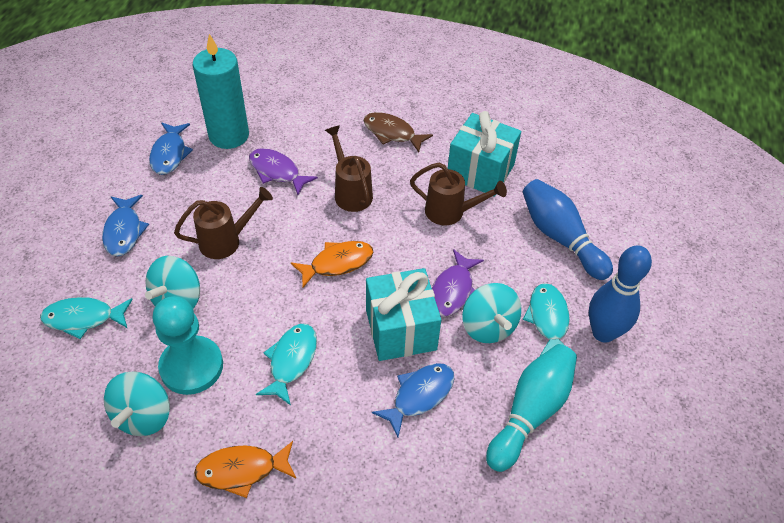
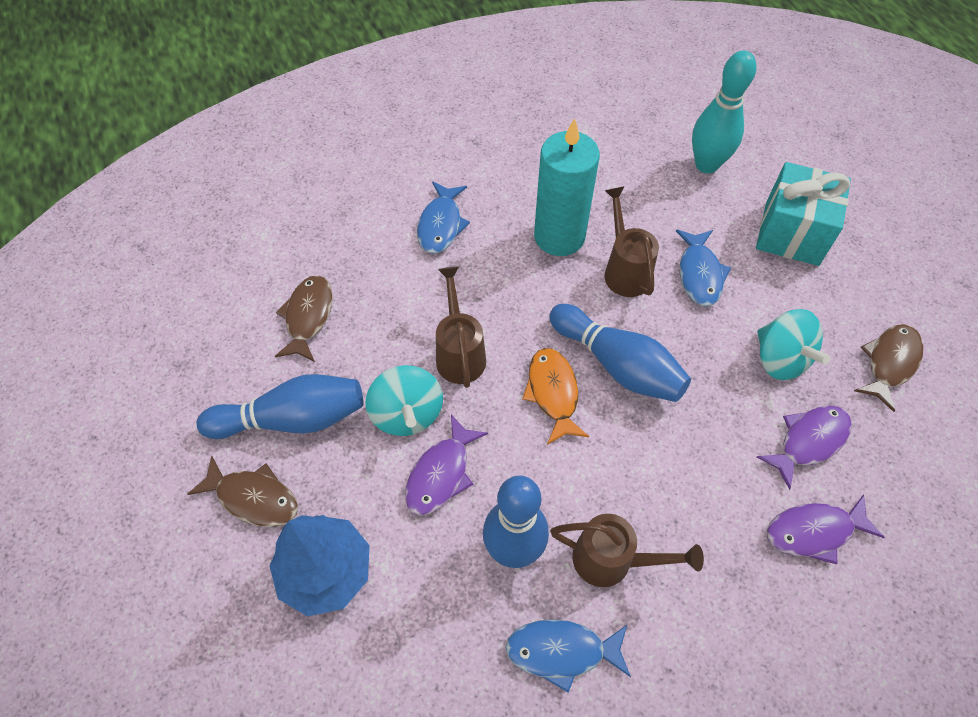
blue bowling pin: [523,179,613,280] [589,245,652,343] = 2 -> [196,374,363,439] [483,476,549,568] [549,304,691,402] = 3
blue tree: none = 0 -> [269,515,370,617] = 1
brown fish: [363,112,433,153] = 1 -> [188,456,298,527] [275,275,333,362] [854,324,923,412] = 3
orange fish: [194,441,296,498] [291,241,373,287] = 2 -> [522,348,589,445] = 1
purple fish: [249,148,318,195] [432,249,484,317] = 2 -> [405,415,488,516] [757,405,852,490] [767,494,884,565] = 3
turquoise fish: [40,297,133,339] [256,324,317,406] [522,283,570,356] = 3 -> none = 0
turquoise gift: [366,268,441,361] [448,111,521,197] = 2 -> [756,162,851,266] = 1
turquoise pawn: [152,296,223,395] = 1 -> none = 0
turquoise spinning top: [104,371,170,436] [145,256,200,308] [462,283,521,343] = 3 -> [365,365,443,436] [757,309,830,380] = 2

